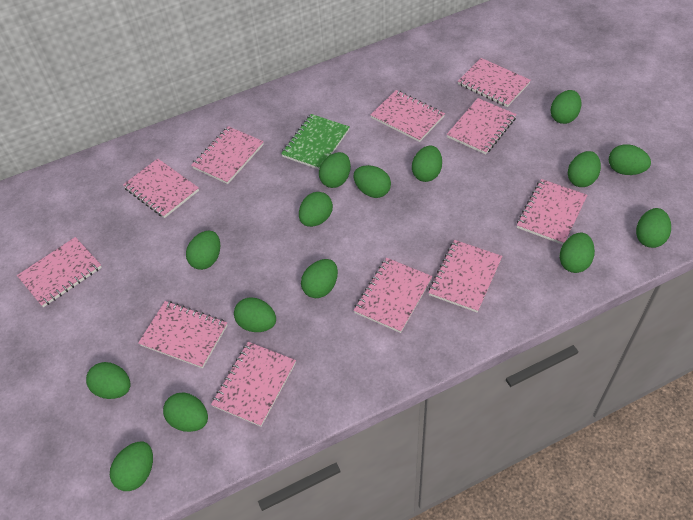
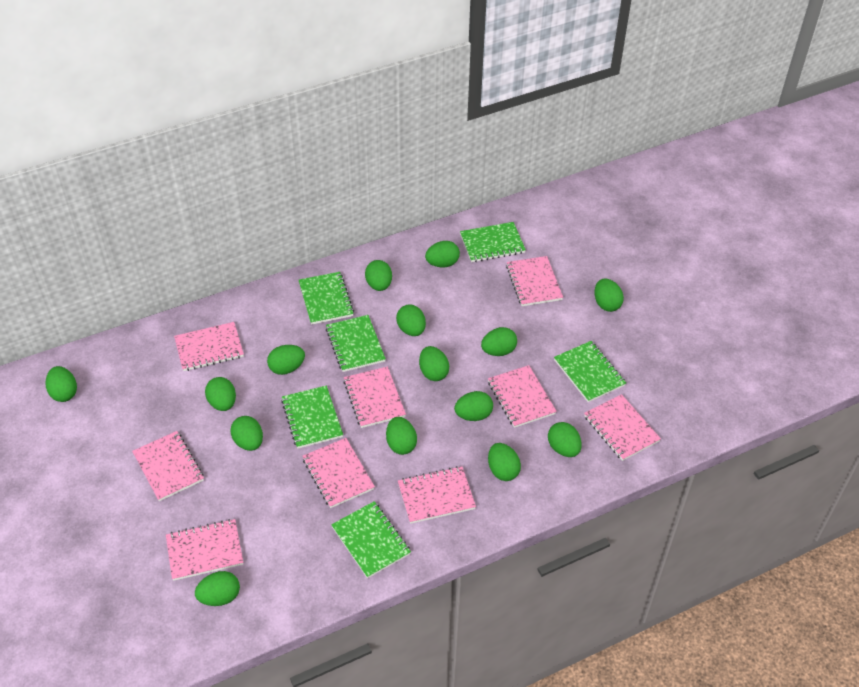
green notebook: [281,114,349,169] = 1 -> [281,386,343,448] [299,272,354,325] [326,315,386,372] [331,501,411,578] [460,222,526,262] [554,341,626,402] = 6
pink notebook: [17,237,102,307] [123,158,199,218] [138,301,228,368] [191,126,264,184] [211,342,296,427] [354,258,432,333] [370,90,445,142] [428,240,502,313] [447,98,517,154] [458,58,531,107] [517,179,587,245] = 11 -> [132,431,204,501] [166,519,243,581] [174,322,244,371] [302,438,375,508] [343,367,406,428] [398,466,476,524] [488,365,557,428] [506,256,563,306] [584,394,661,461] = 9

